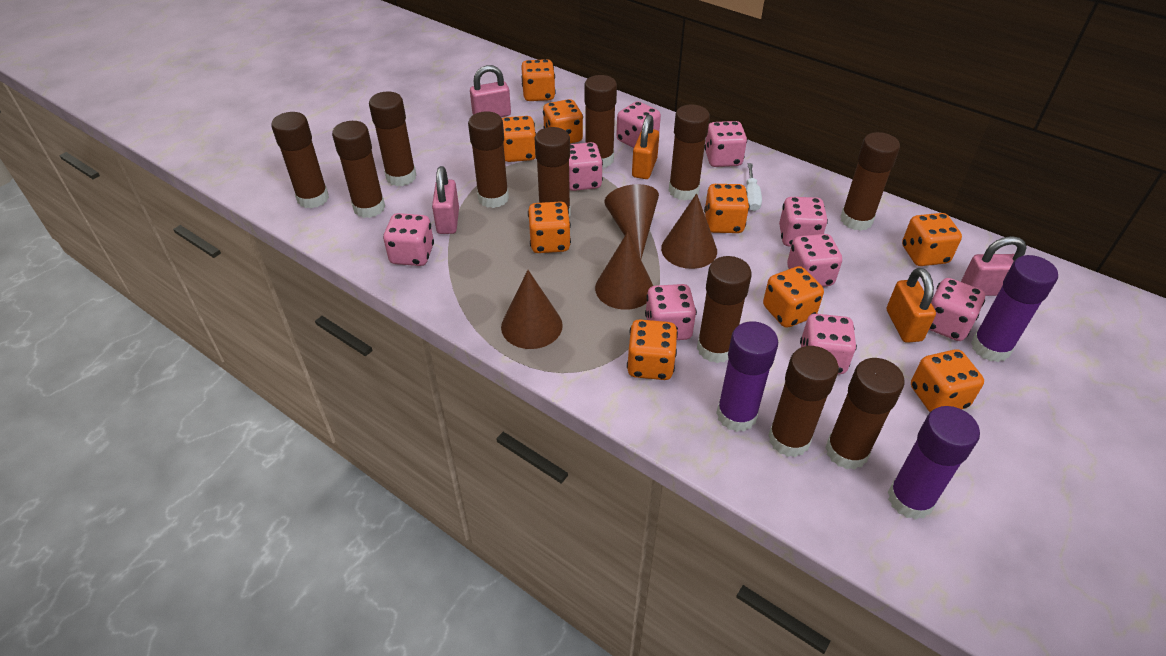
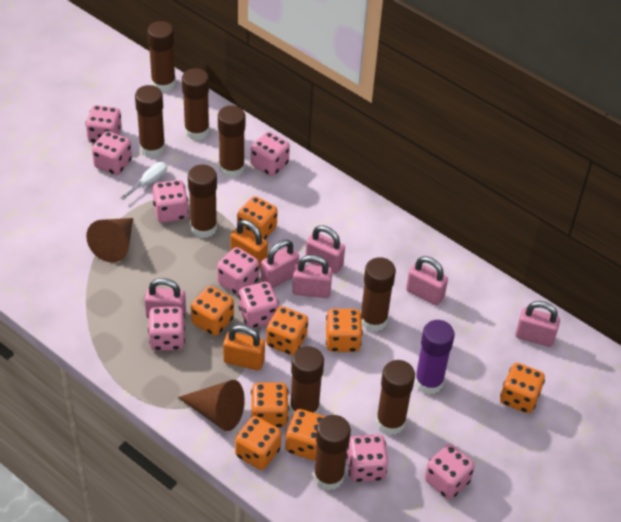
brown cone: [501,270,563,349] [595,232,653,310] [604,184,659,259] [661,193,717,269] = 4 -> [86,218,133,262] [178,380,245,431] = 2
brown glue stick: [271,112,329,208] [332,121,385,218] [369,92,416,186] [468,111,509,208] [535,127,571,216] [584,75,617,168] [668,104,710,200] [697,256,752,363] [768,346,839,457] [825,358,905,470] [840,132,900,231] = 11 -> [135,85,165,158] [147,21,176,92] [182,68,210,140] [188,164,217,238] [218,105,245,178] [289,346,324,415] [313,415,351,491] [360,257,396,331] [376,360,415,435] = 9
orange dice: [502,116,536,162] [521,59,556,101] [528,201,571,253] [543,99,583,143] [627,319,678,380] [704,184,749,233] [763,266,824,328] [902,213,962,266] [911,349,984,412] = 9 -> [191,286,234,336] [235,416,281,470] [237,196,278,240] [251,383,289,428] [266,306,308,355] [285,409,325,460] [326,309,363,352] [500,363,545,413] = 8
pink padlock: [432,166,459,234] [470,65,511,117] [961,236,1027,296] = 3 -> [145,278,186,319] [261,240,299,288] [292,255,332,298] [306,225,345,274] [406,256,448,305] [515,301,560,347] = 6
purple glue stick: [716,321,778,432] [888,406,980,520] [971,255,1058,362] = 3 -> [414,320,455,394] = 1

